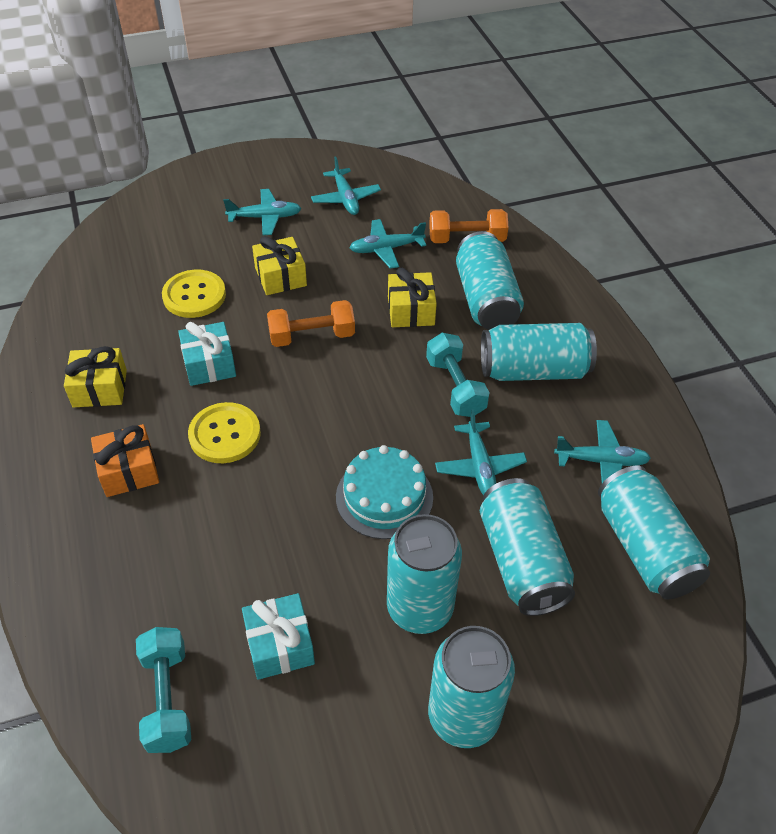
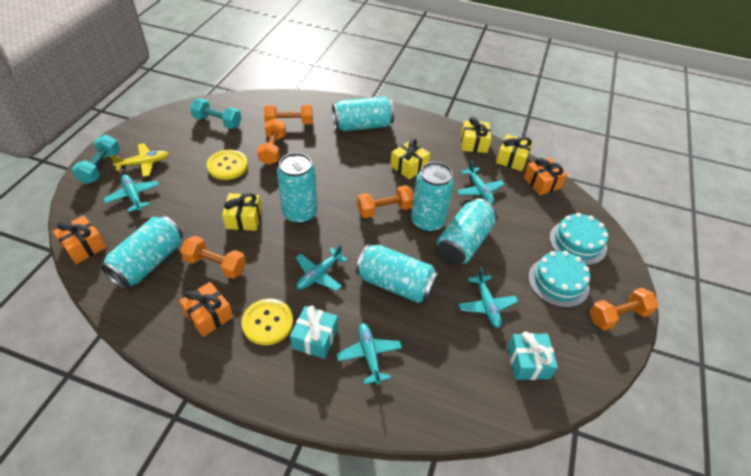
orange dumbbell: [267,300,355,347] [429,209,509,243] = 2 -> [180,236,246,279] [257,118,286,165] [264,105,313,125] [357,185,414,218] [590,288,658,330] = 5
orange gift: [91,424,159,497] = 1 -> [52,215,107,264] [179,282,233,337] [524,157,567,195] = 3
turquoise cake: [336,445,433,539] = 1 -> [528,251,590,308] [549,213,608,265] = 2
yellow gift: [64,346,127,407] [252,236,307,295] [388,268,437,327] = 3 -> [222,193,262,231] [390,139,430,179] [461,117,491,153] [496,134,533,171] = 4
yellow plane: none = 0 -> [110,143,169,177] = 1

